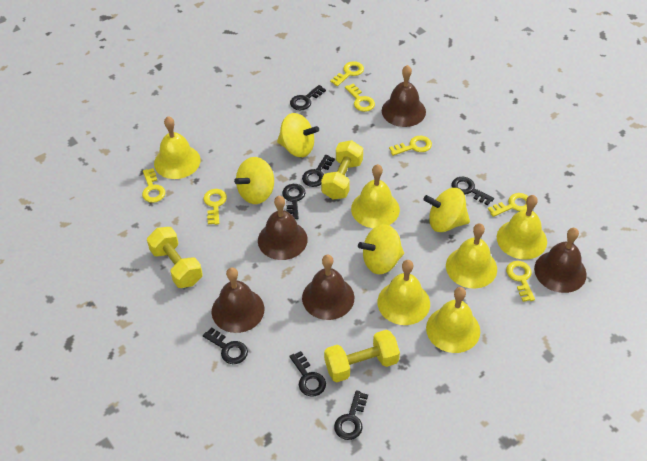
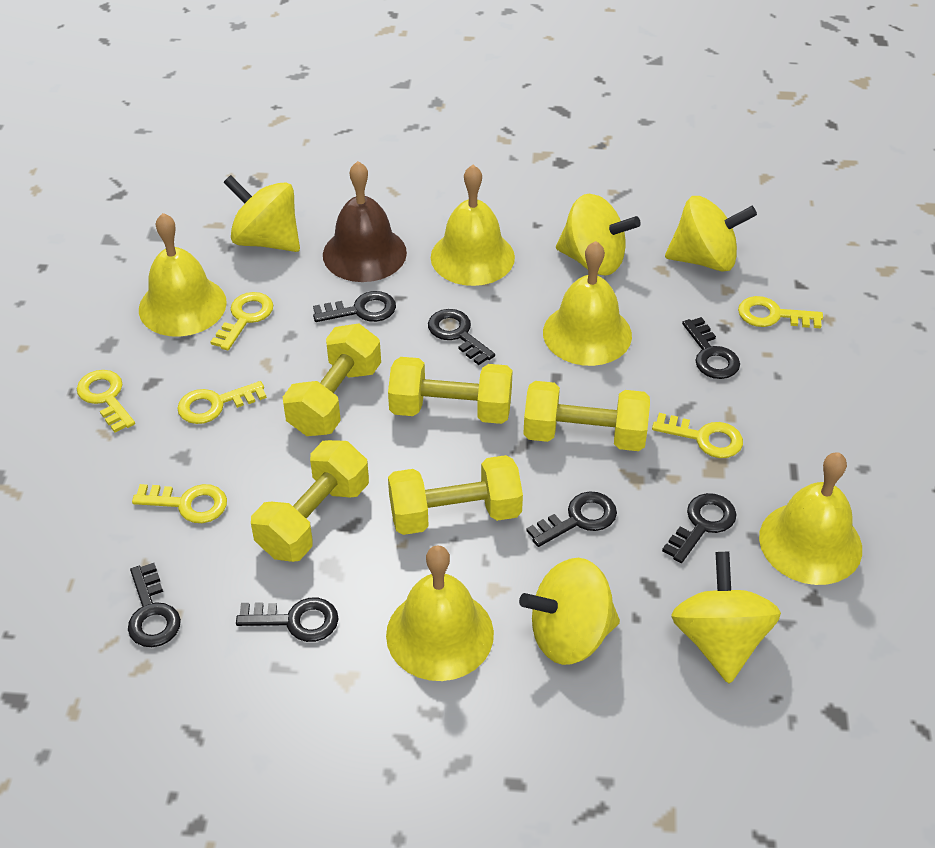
brown bell: [212,267,264,333] [258,196,308,260] [302,255,354,320] [382,65,426,127] [534,228,587,293] = 5 -> [323,161,407,282] = 1
yellow bell: [154,116,201,179] [351,164,400,228] [378,260,430,325] [426,287,480,353] [446,223,497,289] [497,195,547,260] = 6 -> [139,213,227,337] [386,545,494,681] [431,165,515,286] [543,241,632,366] [759,452,862,585] = 5
yellow dumbbell: [147,227,203,288] [321,140,363,200] [324,330,400,382] = 3 -> [251,440,369,562] [283,324,381,436] [388,357,513,424] [388,455,523,535] [523,381,650,451] = 5
yellow key: [142,168,166,203] [203,189,227,225] [330,61,364,86] [345,83,375,112] [389,136,432,156] [488,193,528,217] [506,261,535,302] = 7 -> [77,370,135,433] [132,484,227,523] [177,381,267,424] [211,292,273,351] [652,413,743,458] [738,296,823,328] = 6
yellow spinning top: [234,157,274,204] [277,113,319,157] [358,224,404,274] [423,188,470,232] = 4 -> [223,175,300,252] [519,558,620,665] [556,194,641,275] [665,196,757,272] [671,552,781,684] = 5

